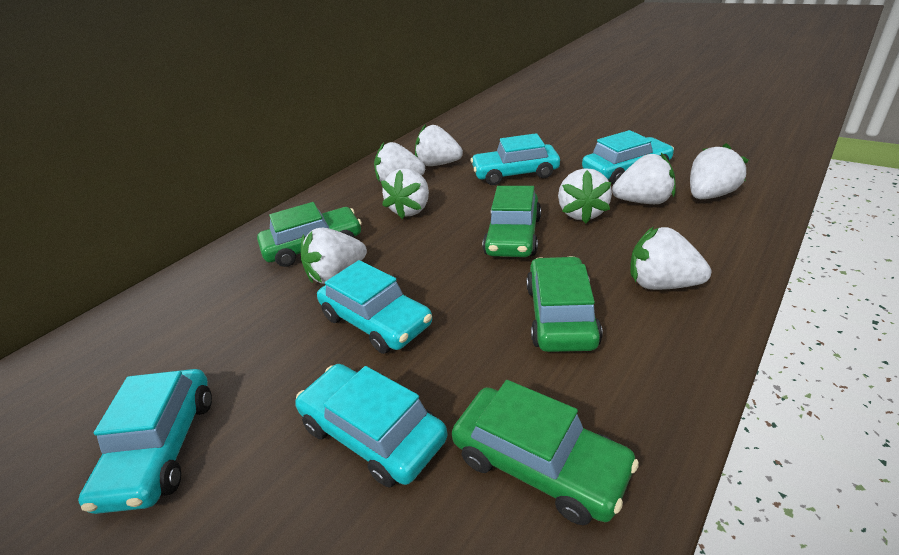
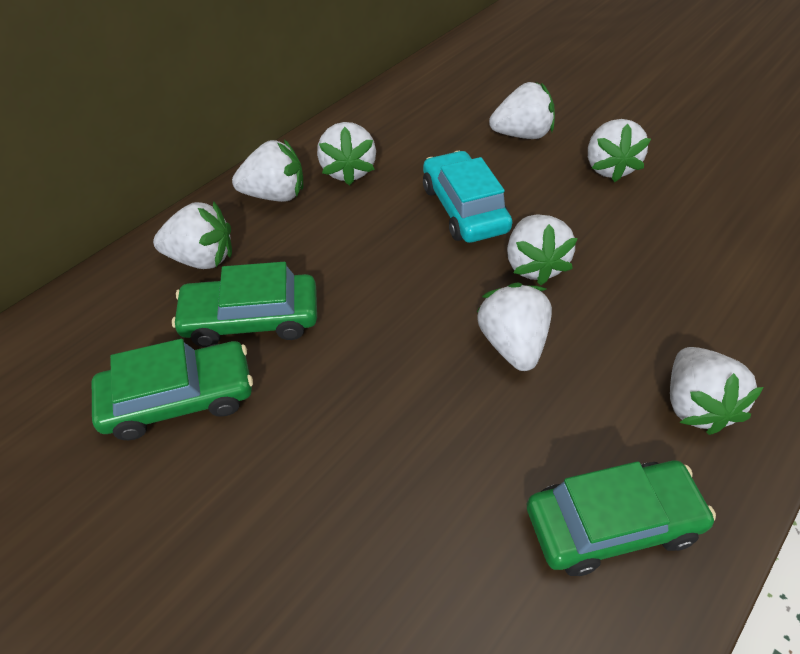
green car: [257,202,362,267] [452,380,639,525] [483,186,541,257] [526,256,603,352] = 4 -> [92,339,253,440] [172,262,317,347] [527,460,716,576] = 3
turquoise car: [78,369,212,514] [295,364,448,488] [317,260,432,354] [471,133,560,185] [582,130,674,185] = 5 -> [423,151,512,243] = 1

